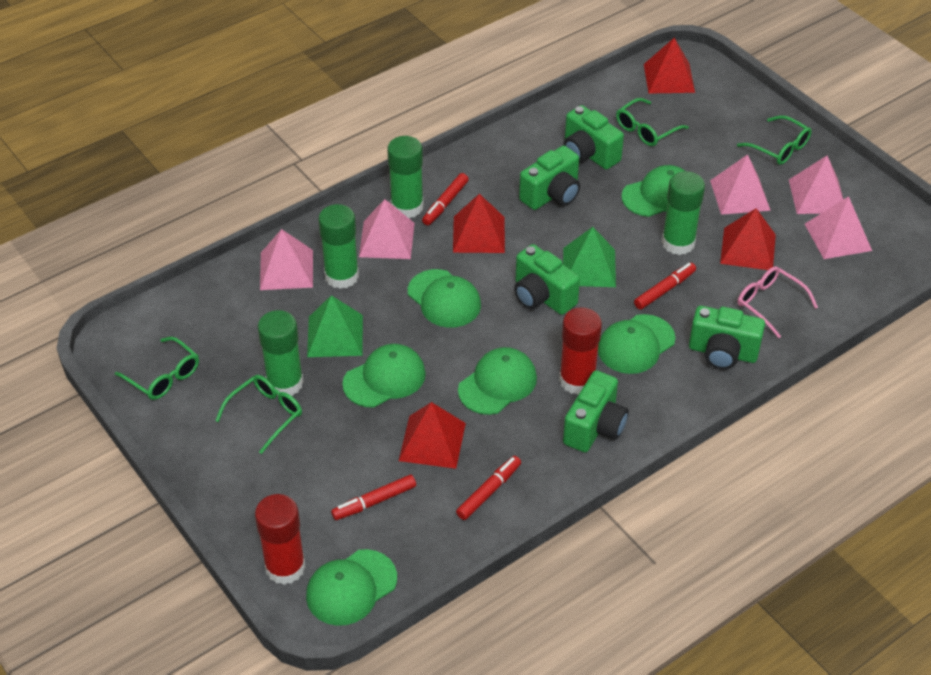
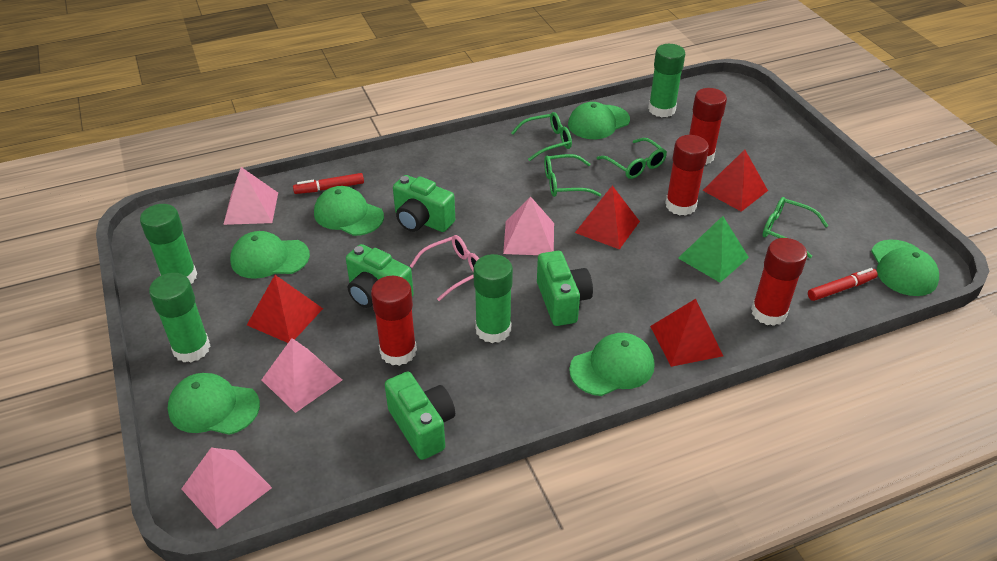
green camera: [514,244,580,315] [519,146,580,210] [563,105,624,169] [563,370,629,452] [689,306,765,370] = 5 -> [346,244,414,308] [385,372,455,460] [393,175,455,232] [537,251,593,326] = 4
green pyramid: [307,295,363,357] [563,227,616,287] = 2 -> [678,216,749,283] = 1
pink pyramid: [260,229,313,290] [359,199,415,259] [710,154,771,215] [789,156,843,214] [805,196,872,259] = 5 -> [181,448,272,529] [223,167,278,225] [262,338,342,413] [503,196,554,255] = 4
red glue stick: [255,494,306,585] [559,307,602,395] = 2 -> [371,276,417,366] [665,135,709,216] [689,88,727,165] [751,238,807,326] = 4
red marker: [331,475,416,520] [422,173,469,226] [456,456,521,520] [634,263,696,309] = 4 -> [293,173,364,194] [808,268,878,301] = 2

